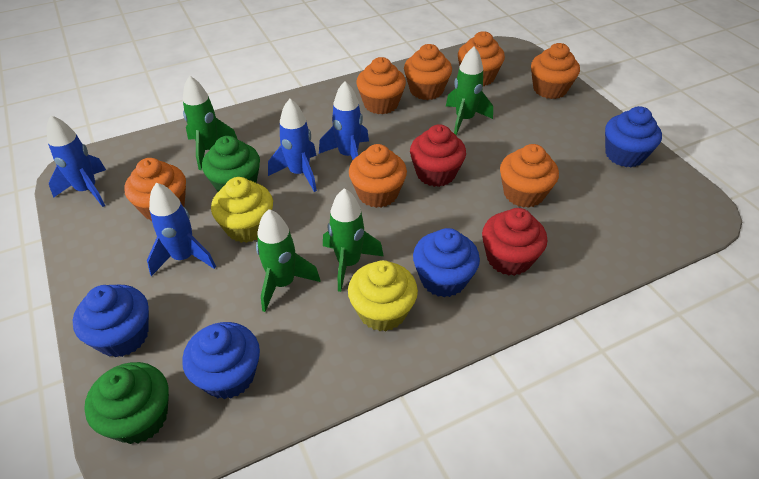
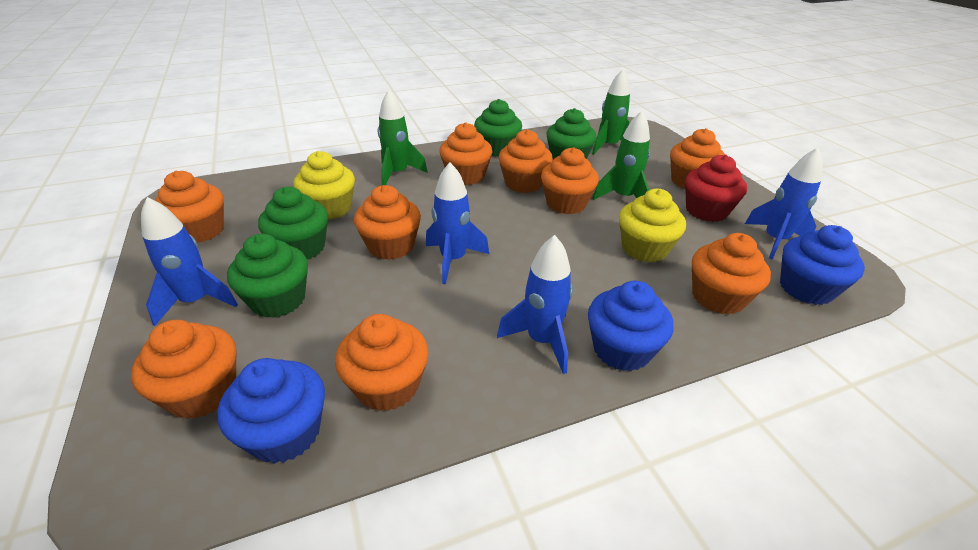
blue cupcake: [73,285,149,357] [182,322,260,399] [413,228,480,297] [605,106,662,167] = 4 -> [218,358,325,464] [588,281,673,371] [780,225,865,305] = 3
green cupcake: [84,362,169,444] [202,136,260,192] = 2 -> [227,234,308,318] [258,187,328,259] [474,99,522,157] [547,108,597,159] = 4
green rocket: [183,75,238,170] [256,209,320,312] [323,188,384,292] [446,47,493,135] = 4 -> [378,90,428,185] [592,69,630,155] [592,111,650,200] = 3
orange cupcake: [124,158,186,221] [349,144,407,208] [356,57,406,114] [404,44,452,100] [458,31,505,86] [500,144,559,208] [531,43,580,99] = 7 -> [131,320,236,419] [155,171,224,243] [335,314,428,411] [354,185,421,260] [439,122,493,185] [499,129,553,193] [541,147,599,214] [670,128,725,189] [692,233,771,315] = 9
red cupcake: [410,124,466,187] [482,208,547,276] = 2 -> [685,155,747,222] = 1

